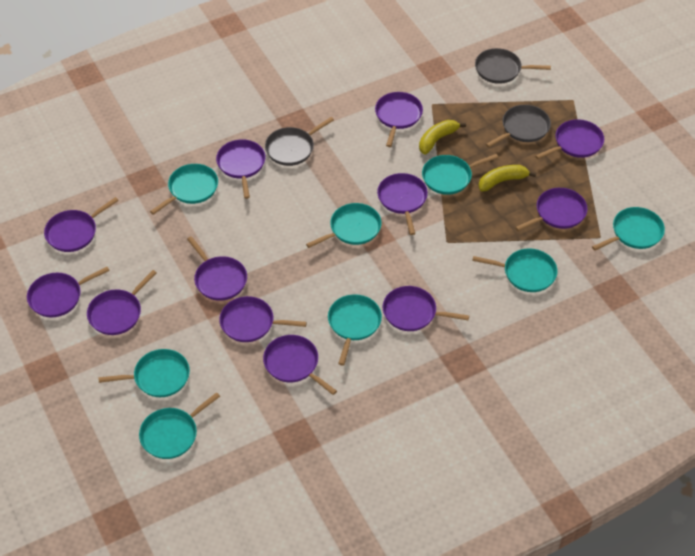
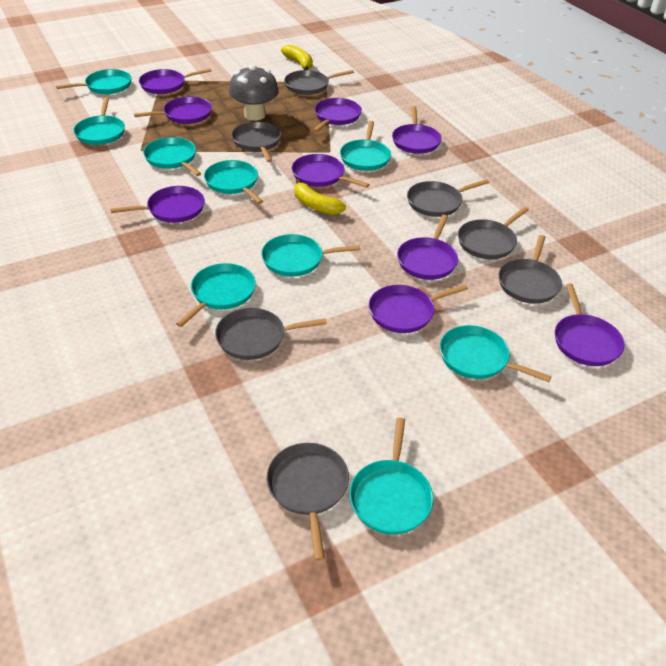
grey mushroom: none = 0 -> [229,65,279,121] = 1
grey pan: [265,117,334,166] [475,48,551,84] [486,105,551,148] = 3 -> [215,308,327,360] [231,122,281,162] [267,443,349,561] [284,70,354,95] [407,179,489,217] [458,207,529,259] [498,235,562,304] = 7
purple pan: [27,267,110,318] [44,197,119,252] [87,270,157,335] [187,236,247,301] [216,139,265,199] [219,296,307,342] [263,335,337,395] [375,92,423,147] [377,173,428,235] [383,286,469,331] [515,188,588,231] [535,119,604,159] = 12 -> [110,186,205,223] [134,96,212,124] [139,68,211,94] [292,154,370,188] [313,98,362,132] [369,284,468,333] [392,106,442,154] [397,215,458,280] [555,283,625,366] = 9
turquoise pan: [98,349,190,397] [139,392,220,459] [150,164,218,215] [306,203,382,248] [328,294,382,366] [422,154,498,195] [472,248,558,292] [592,207,665,251] = 8 -> [56,69,132,94] [73,97,125,145] [143,137,202,176] [176,263,256,327] [204,160,263,204] [261,234,361,277] [340,121,391,171] [349,418,433,535] [440,325,552,382] = 9

